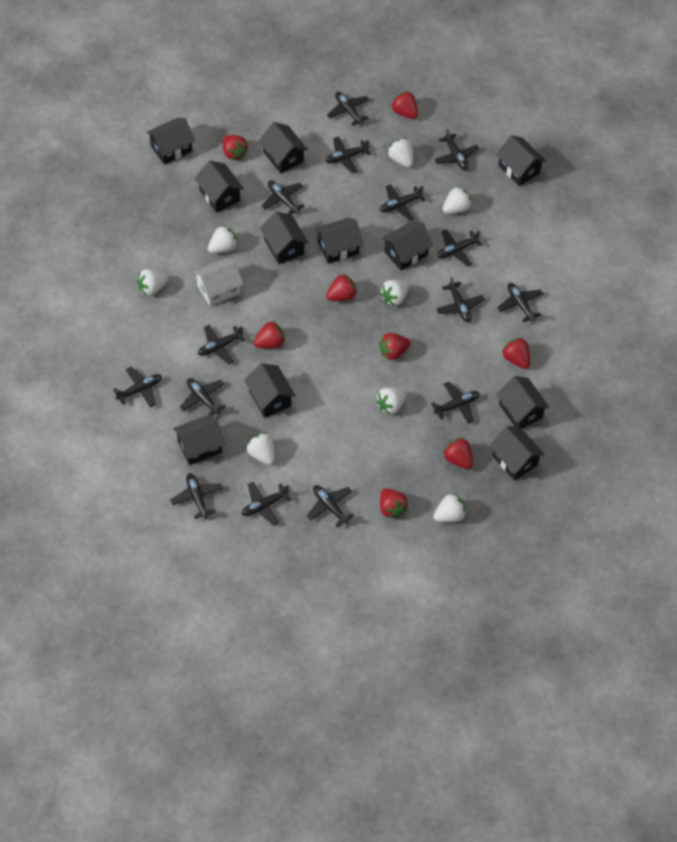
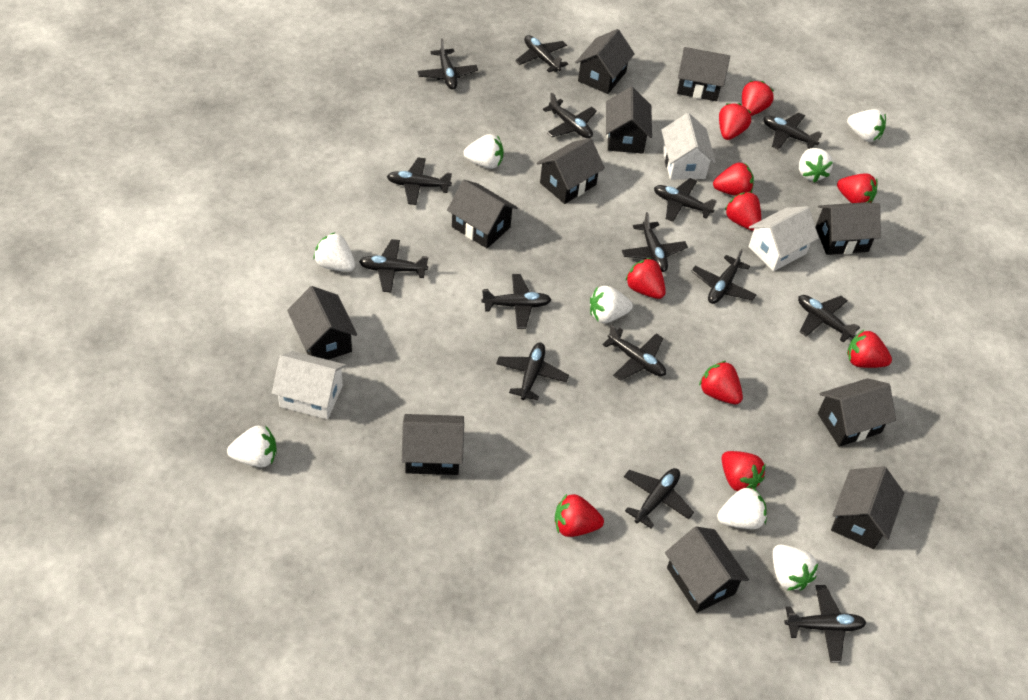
red strawberry: [223,135,248,160] [254,321,285,348] [326,273,357,301] [379,333,410,360] [380,488,408,518] [391,91,418,119] [443,437,473,469] [502,338,530,369] = 8 -> [555,494,604,537] [625,258,666,299] [699,361,743,404] [713,162,754,196] [719,103,751,140] [722,451,766,491] [724,192,761,231] [742,81,774,116] [837,173,878,203] [847,330,892,368] = 10
white house: [193,258,244,306] = 1 -> [272,351,346,419] [661,113,716,180] [749,206,819,271] = 3

